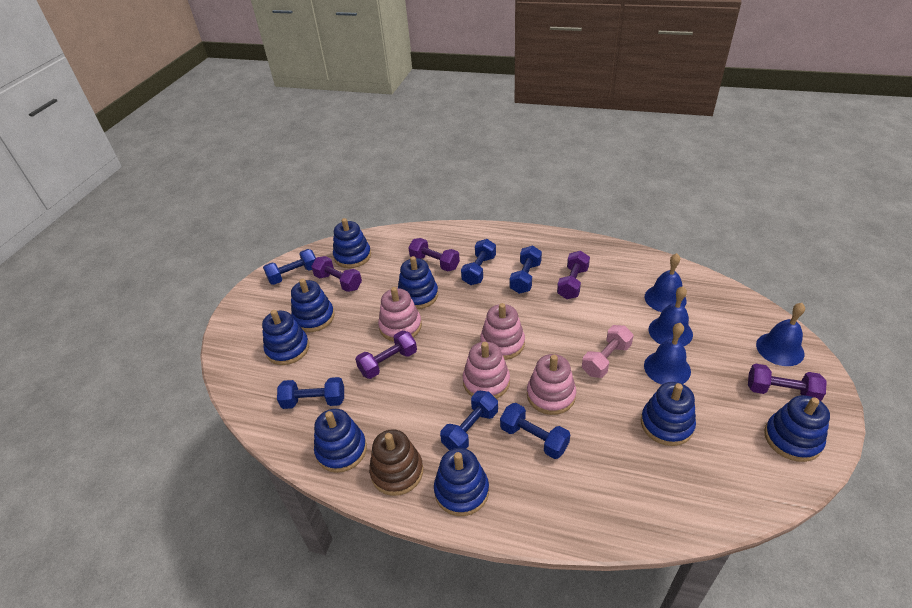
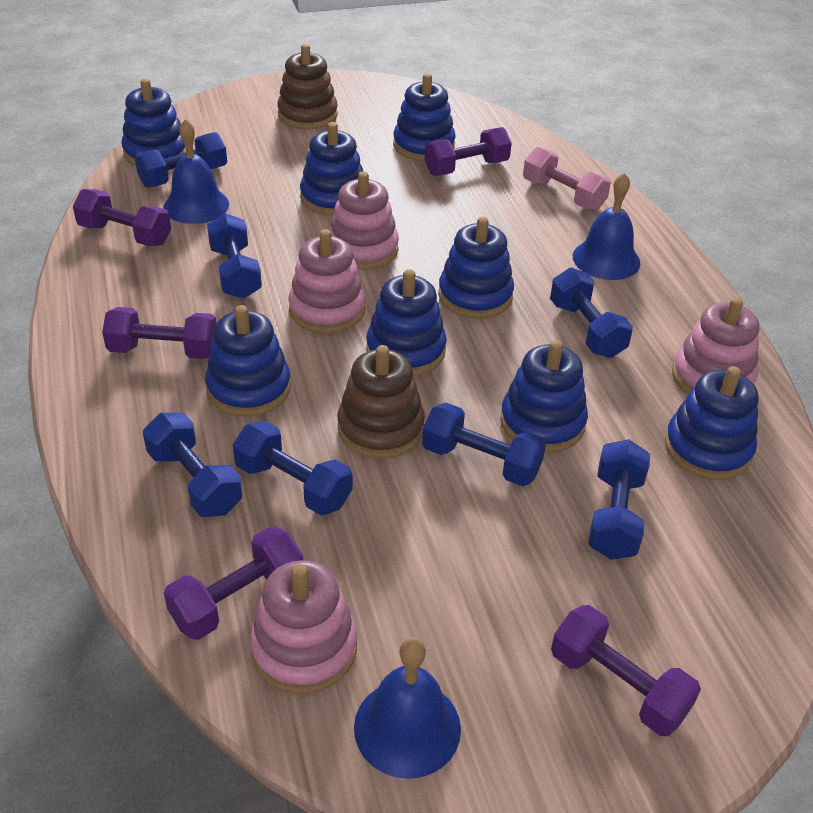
blue bell: [644,323,691,385] [645,253,687,312] [648,286,693,346] [756,303,805,366] = 4 -> [163,119,229,224] [354,638,461,779] [573,173,641,280] = 3
blue dumbbell: [263,249,316,285] [277,377,344,409] [440,391,498,450] [461,239,496,285] [500,403,570,459] [510,246,542,294] = 6 -> [135,132,227,188] [143,413,242,517] [207,213,262,299] [233,421,352,515] [422,403,546,486] [550,268,633,358] [588,439,650,559] = 7
brown stacking toy: [369,429,423,496] = 1 -> [277,44,338,129] [337,345,425,459] = 2

